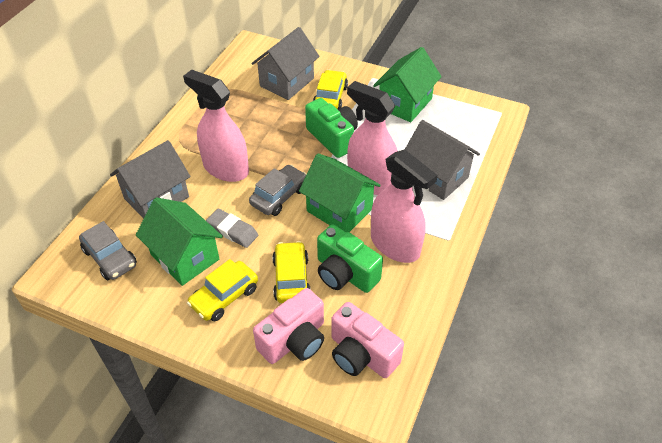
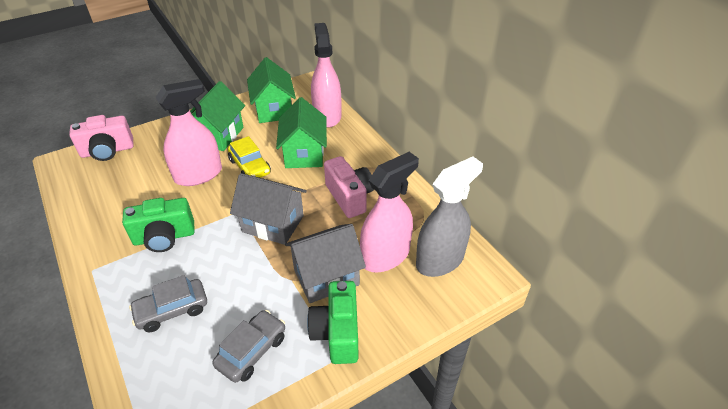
grey eraser: [206,209,258,248] = 1 -> none = 0
grey house: [110,140,191,219] [251,27,320,100] [405,120,480,200] = 3 -> [230,173,307,245] [285,224,366,303] = 2
grey spray bottle: none = 0 -> [416,157,483,277] = 1
yellow car: [187,259,258,321] [272,241,310,303] [313,70,348,109] = 3 -> [228,136,271,178] = 1

